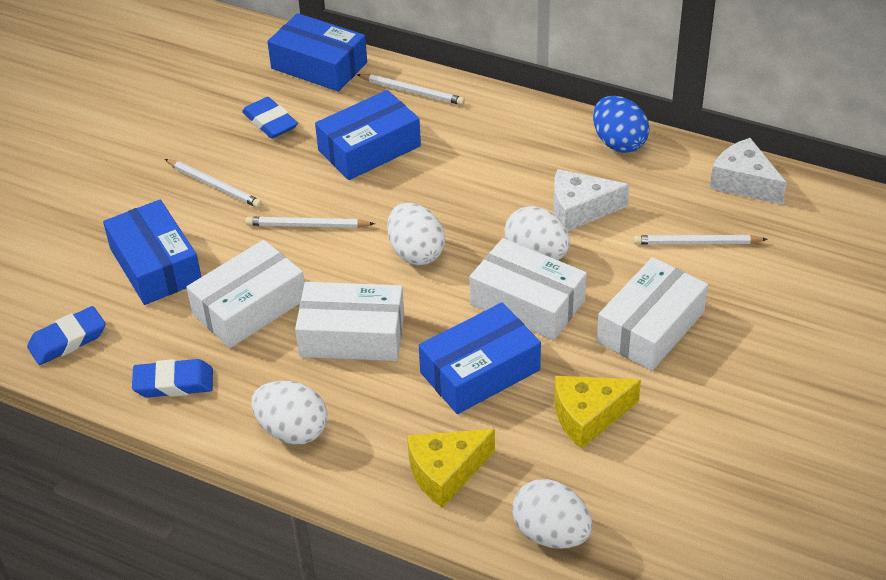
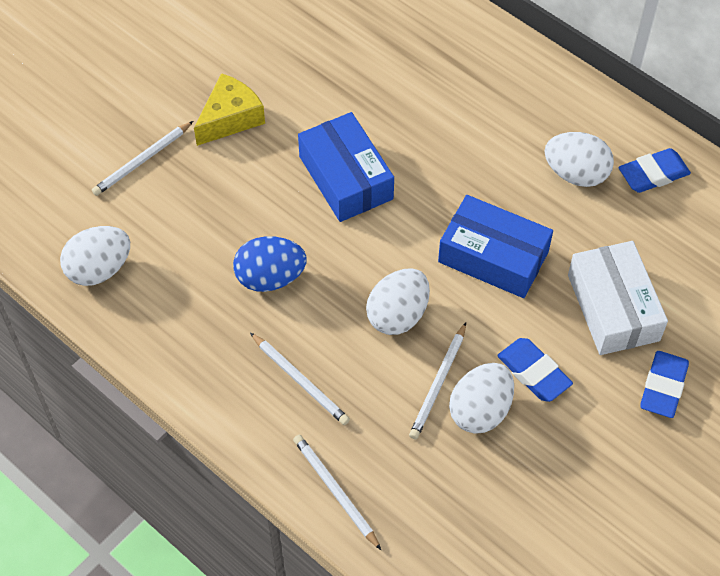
blue box: [103,200,201,305] [267,13,367,92] [315,90,421,180] [419,302,541,414] = 4 -> [298,112,394,222] [438,195,553,298] = 2
white box: [186,240,304,348] [295,282,404,361] [470,238,587,340] [597,257,708,371] = 4 -> [568,241,668,355] = 1
white cheese: [553,169,630,231] [710,138,787,205] = 2 -> none = 0
yellow cheese: [407,429,495,508] [554,376,641,449] = 2 -> [194,73,265,146] = 1

